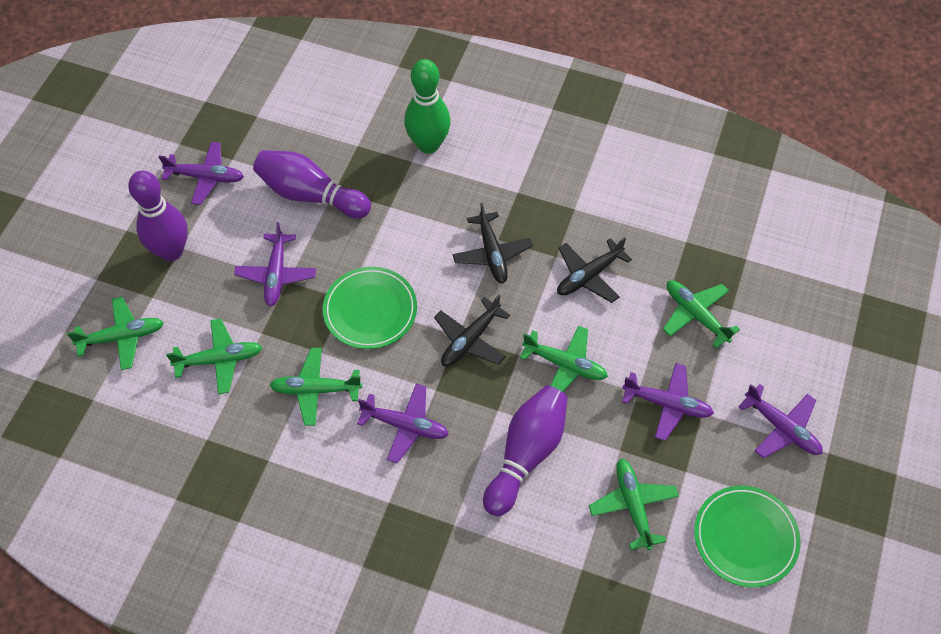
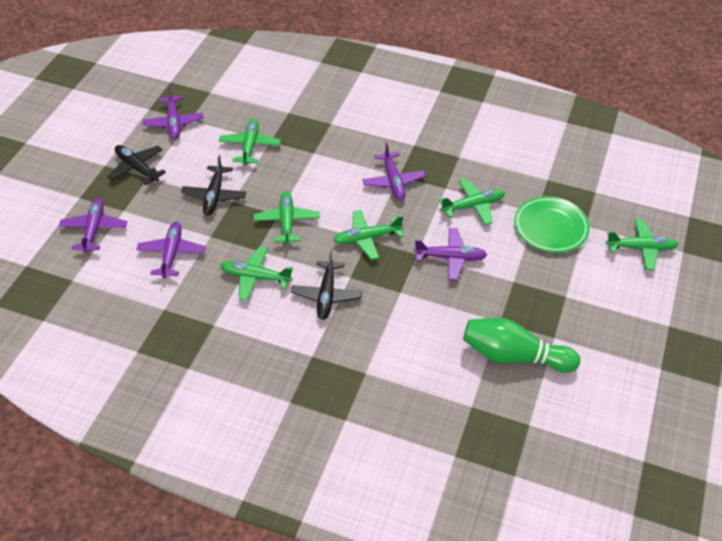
green plate: [323,267,417,349] [694,486,801,588] = 2 -> [514,196,590,253] = 1
purple bowling pin: [128,171,188,261] [253,150,371,218] [483,386,568,516] = 3 -> none = 0

